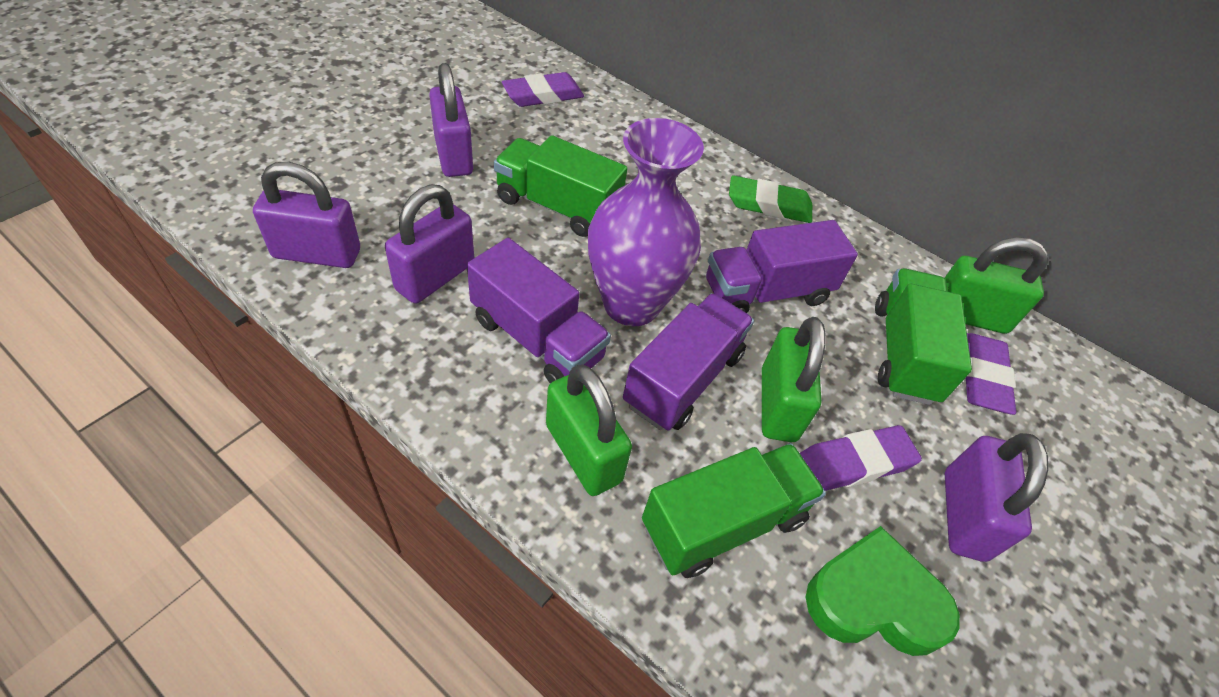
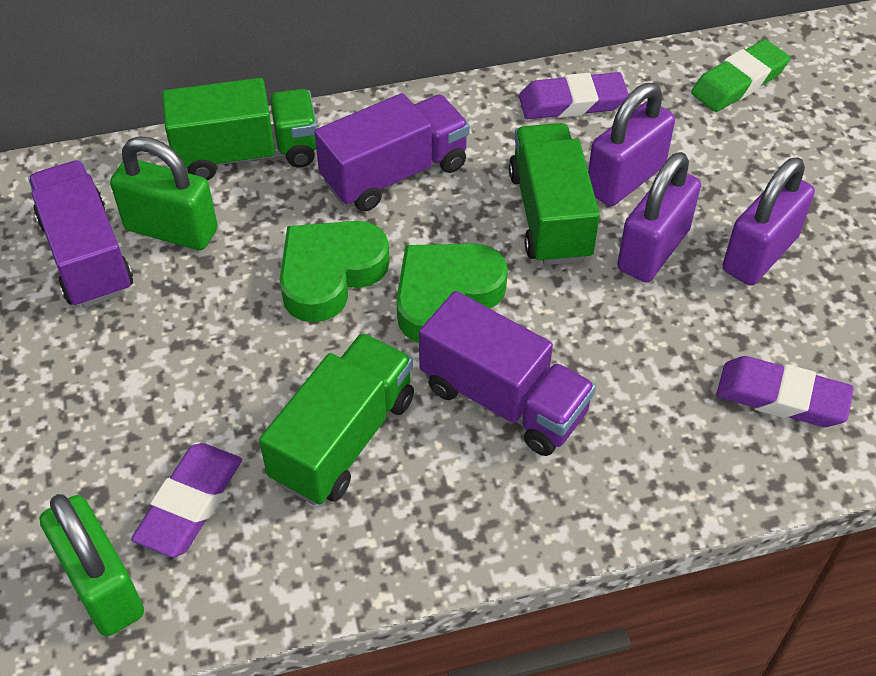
green heart: [806,526,960,656] = 1 -> [280,221,390,322] [396,244,508,343] = 2
green padlock: [546,365,632,496] [762,317,825,442] [945,237,1048,334] = 3 -> [40,494,144,636] [110,136,218,250] = 2
purple padlock: [253,162,360,268] [385,184,474,303] [429,63,473,177] [945,433,1048,562] = 4 -> [588,83,675,206] [617,152,701,282] [723,157,815,286] = 3
purple vase: [588,118,704,326] = 1 -> none = 0

